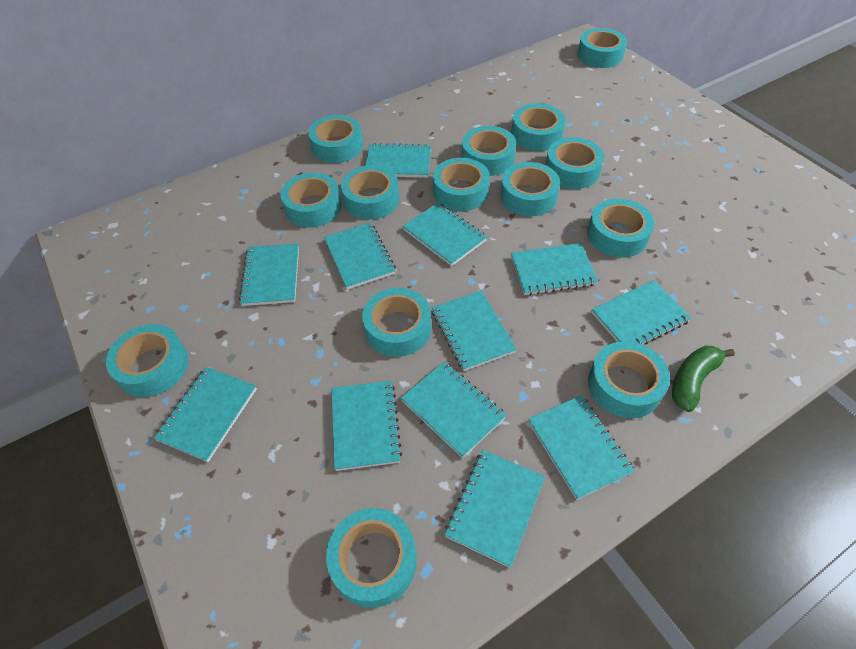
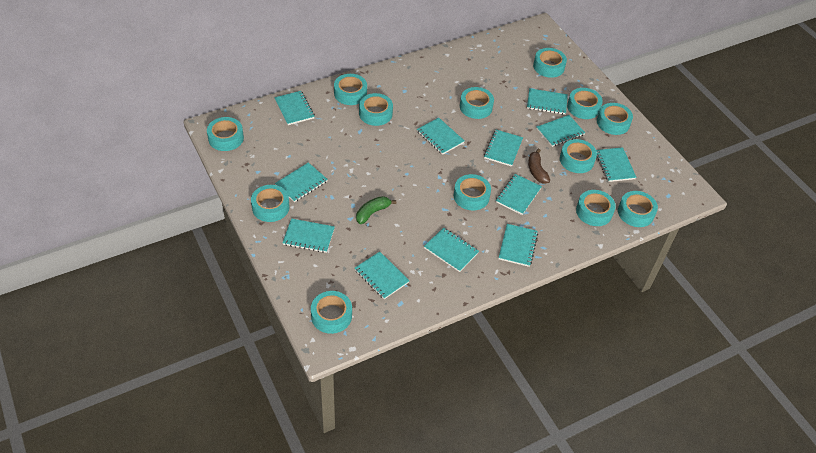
brown banana: none = 0 -> [528,149,550,184] = 1
turquoise tape: [106,324,189,397] [281,173,341,227] [308,115,363,163] [326,508,417,608] [341,165,399,219] [362,288,431,357] [433,158,490,211] [462,126,516,176] [500,162,560,216] [511,103,566,151] [546,137,604,189] [577,28,627,68] [587,199,654,258] [588,341,670,418] = 14 -> [207,117,244,151] [251,185,290,222] [311,291,352,334] [334,74,367,105] [359,93,393,126] [454,174,491,210] [460,87,494,119] [533,48,567,78] [560,139,597,173] [567,88,603,119] [576,190,616,226] [597,103,633,135] [618,191,658,227] = 13

